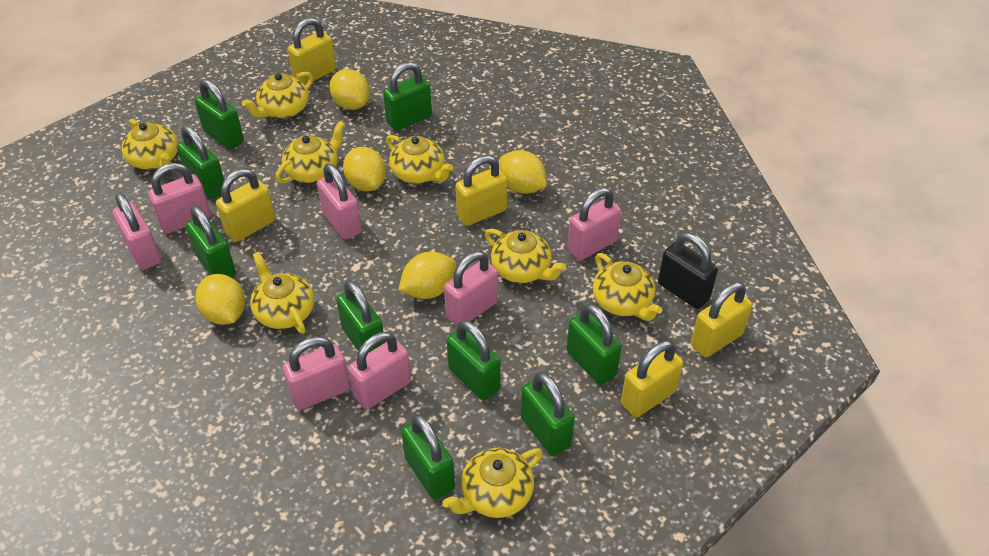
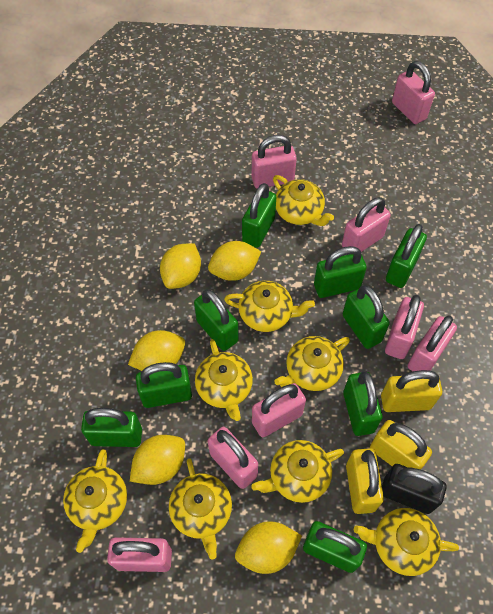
pink padlock: [112,192,161,270] [148,163,211,234] [283,336,350,410] [317,163,362,240] [348,332,411,409] [444,251,498,326] [567,188,621,260] = 7 -> [107,537,172,572] [208,427,258,489] [252,135,297,189] [252,383,306,437] [342,197,391,252] [385,295,424,359] [392,61,435,124] [408,315,457,371] = 8
yellow padlock: [216,169,275,242] [287,18,336,85] [455,155,507,226] [621,340,683,417] [691,282,752,357] = 5 -> [346,448,384,514] [370,420,432,470] [381,370,442,412] = 3

